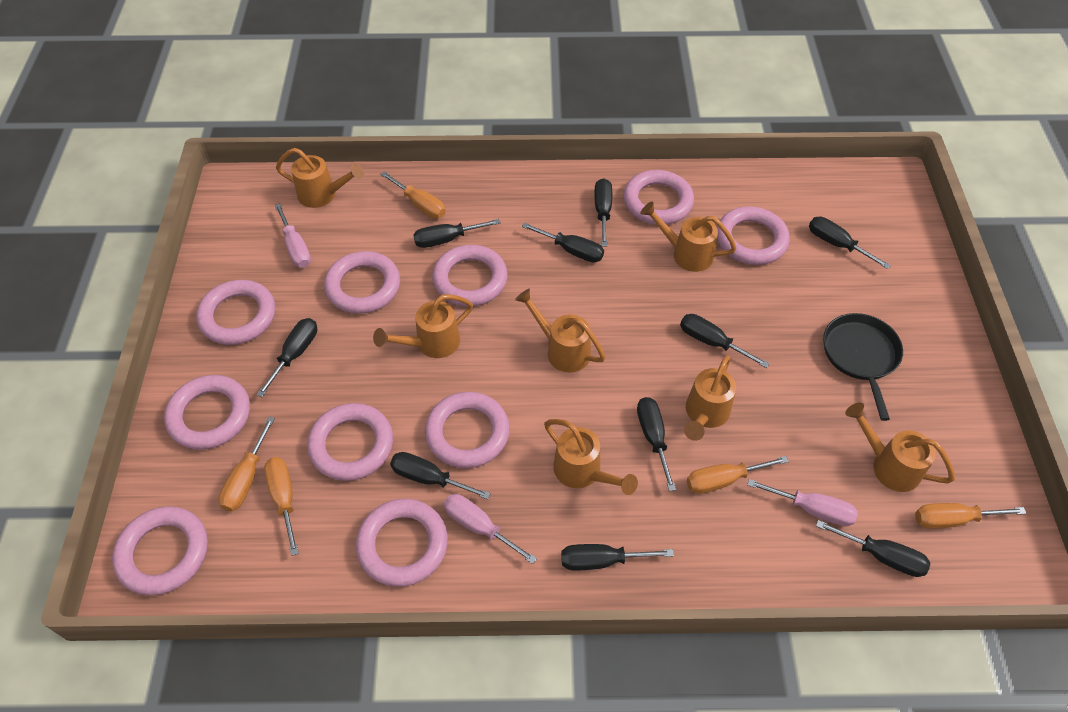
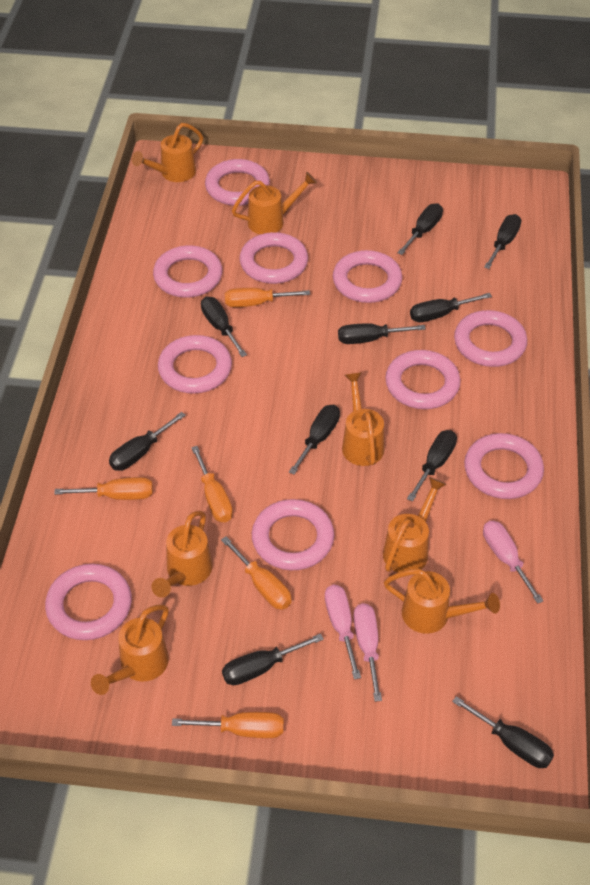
black pan: [823,313,903,421] = 1 -> none = 0

